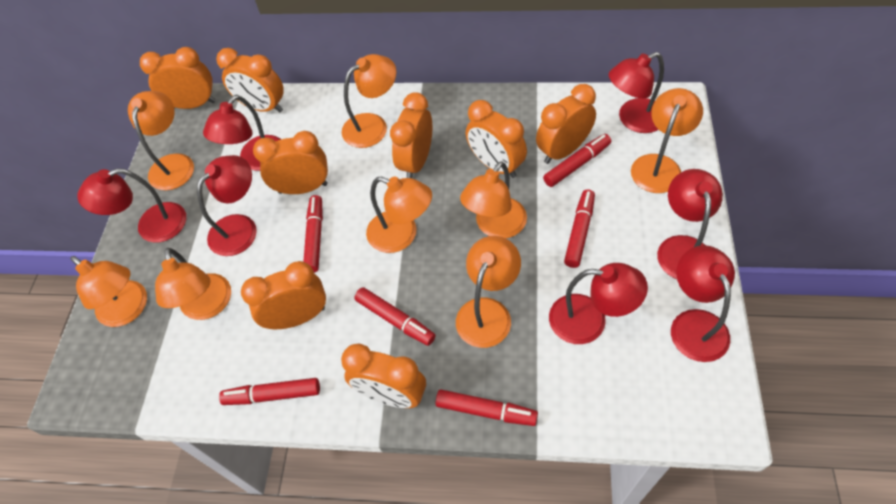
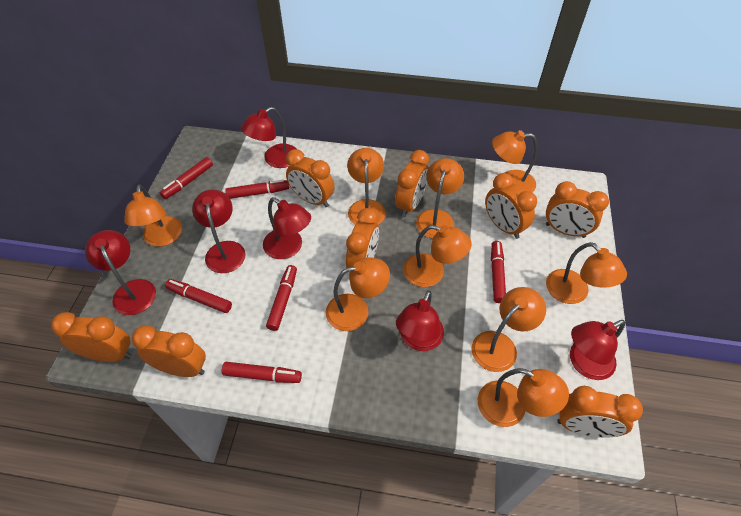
orange lamp: [70,256,147,327] [128,91,194,191] [155,248,231,320] [342,54,396,148] [366,177,432,253] [456,236,521,348] [460,161,527,238] [631,88,703,193] = 8 -> [124,185,182,247] [326,257,390,331] [347,148,386,225] [403,225,472,287] [416,158,464,239] [471,287,546,372] [478,368,569,427] [492,130,538,193] [546,242,627,304] = 9
red lamp: [77,169,186,243] [197,155,257,256] [203,95,281,171] [549,263,648,344] [608,52,664,133] [657,169,723,279] [671,245,735,362] = 7 -> [85,230,156,315] [192,189,245,273] [241,107,296,168] [263,197,311,259] [396,290,444,351] [570,320,625,380] = 6

